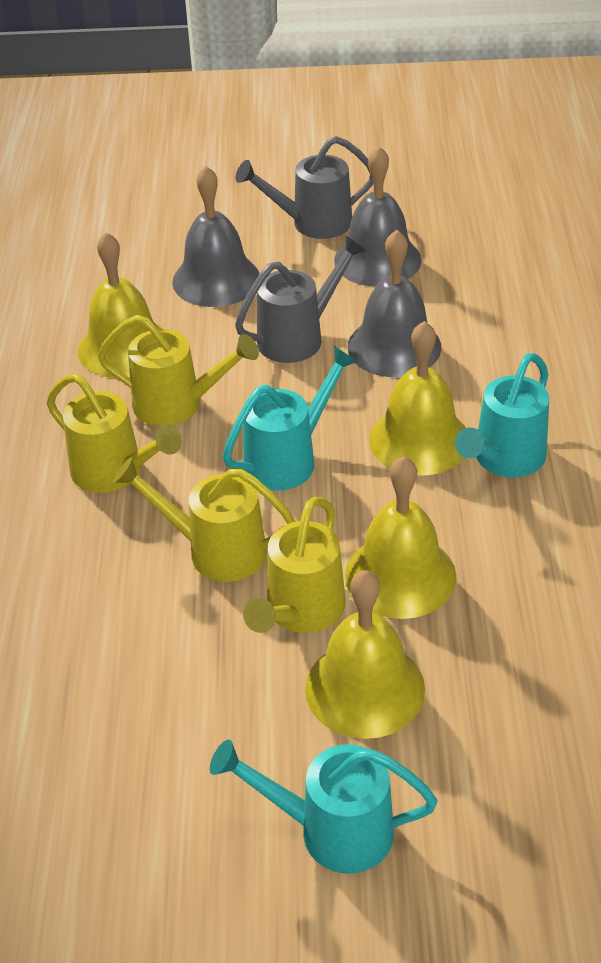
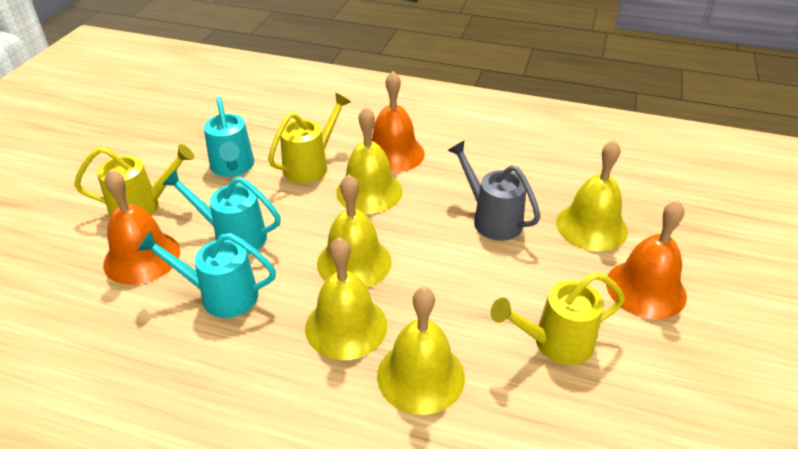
grey bell: [172,165,259,307] [334,146,422,287] [348,230,442,377] = 3 -> none = 0
grey watering can: [235,136,373,239] [235,235,367,363] = 2 -> [447,140,541,241] = 1
orange bell: none = 0 -> [103,169,180,285] [371,71,425,173] [606,200,687,319] = 3
yellow bell: [78,232,162,378] [305,570,425,739] [345,456,457,619] [369,321,466,476] = 4 -> [305,237,387,360] [317,174,392,288] [336,107,403,214] [377,287,465,415] [556,140,628,251] = 5
yellow watering can: [47,374,182,493] [98,315,259,426] [113,457,296,582] [243,497,345,633] = 4 -> [74,144,194,217] [268,93,351,183] [490,272,625,365] = 3

